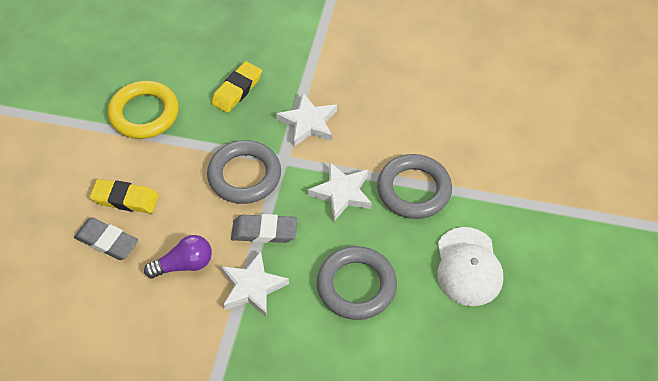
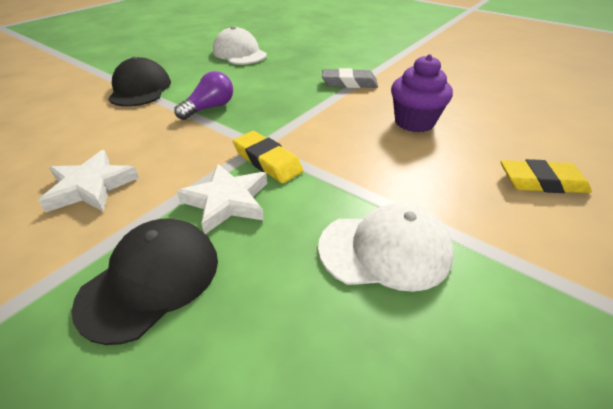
black cap: none = 0 -> [71,219,218,345] [108,57,171,107] = 2
grey eraser: [74,217,139,260] [231,214,297,243] = 2 -> [322,68,378,88] = 1
grey ring: [207,140,281,204] [317,246,397,320] [377,154,452,219] = 3 -> none = 0
purple cupcake: none = 0 -> [391,54,453,132] = 1
white cap: [437,227,503,306] = 1 -> [213,26,267,64] [318,202,454,292] = 2
white star: [221,251,289,318] [276,93,337,146] [308,162,372,221] = 3 -> [38,150,139,212] [177,164,267,234] = 2
yellow ring: [108,81,179,139] = 1 -> none = 0

